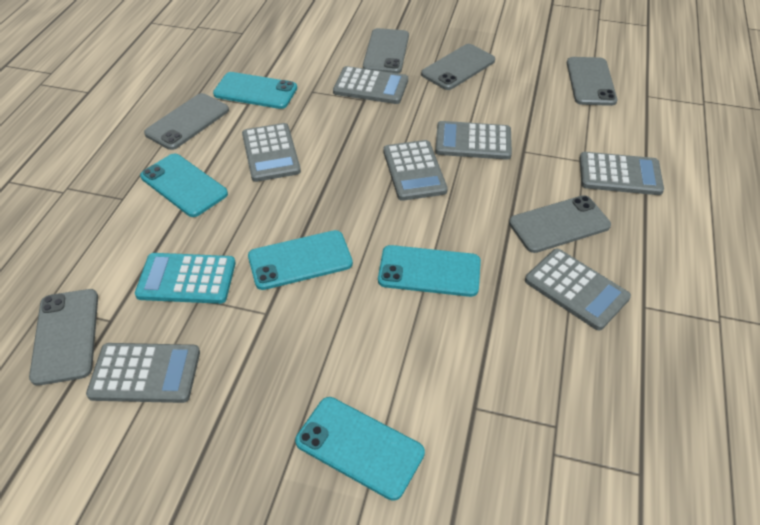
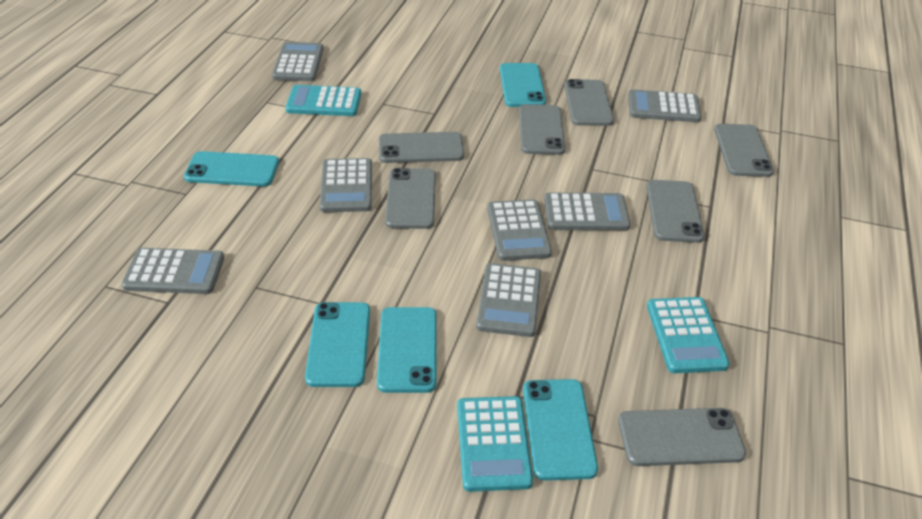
grey phone: [29,289,98,386] [144,93,229,150] [363,28,409,73] [421,44,495,90] [509,195,611,253] [567,57,617,106] = 6 -> [379,132,464,163] [385,168,436,229] [519,104,565,155] [564,79,614,126] [618,408,746,466] [646,180,705,243] [714,124,774,177] = 7
turquoise calculator: [135,253,236,304] = 1 -> [285,85,361,116] [457,396,533,492] [647,297,729,373] = 3

